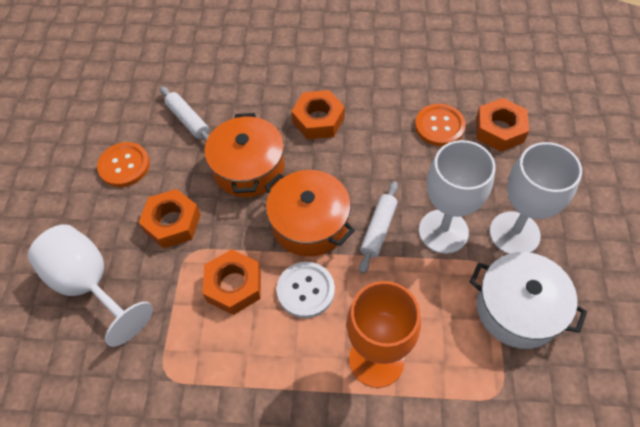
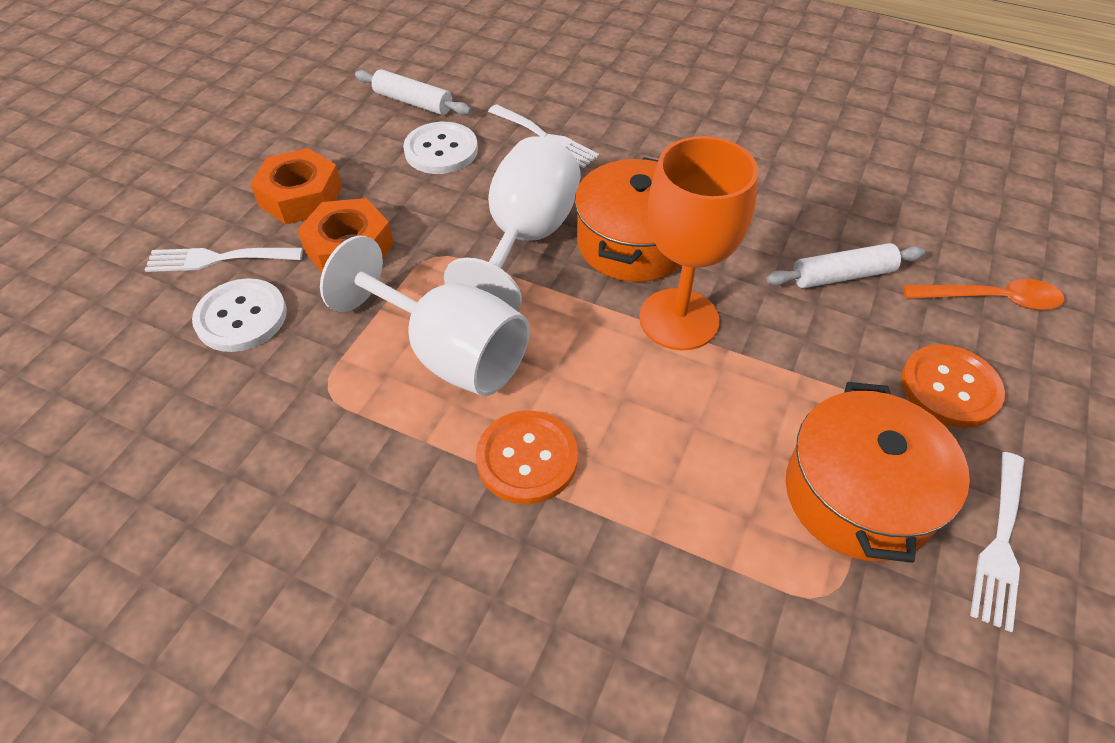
orange nut: [138,189,201,248] [203,249,261,315] [291,90,345,139] [476,98,529,152] = 4 -> [250,148,342,225] [297,198,394,272] = 2
orange spoon: none = 0 -> [903,279,1065,310] = 1
white button: [277,262,335,318] = 1 -> [192,278,287,352] [403,122,478,174] = 2
white fork: none = 0 -> [145,248,303,272] [488,104,599,168] [970,452,1024,632] = 3
white goblet: [28,224,153,347] [419,140,496,254] [490,142,582,254] = 3 -> [320,236,530,396] [444,136,581,311] = 2
white pot: [470,252,587,349] = 1 -> none = 0

